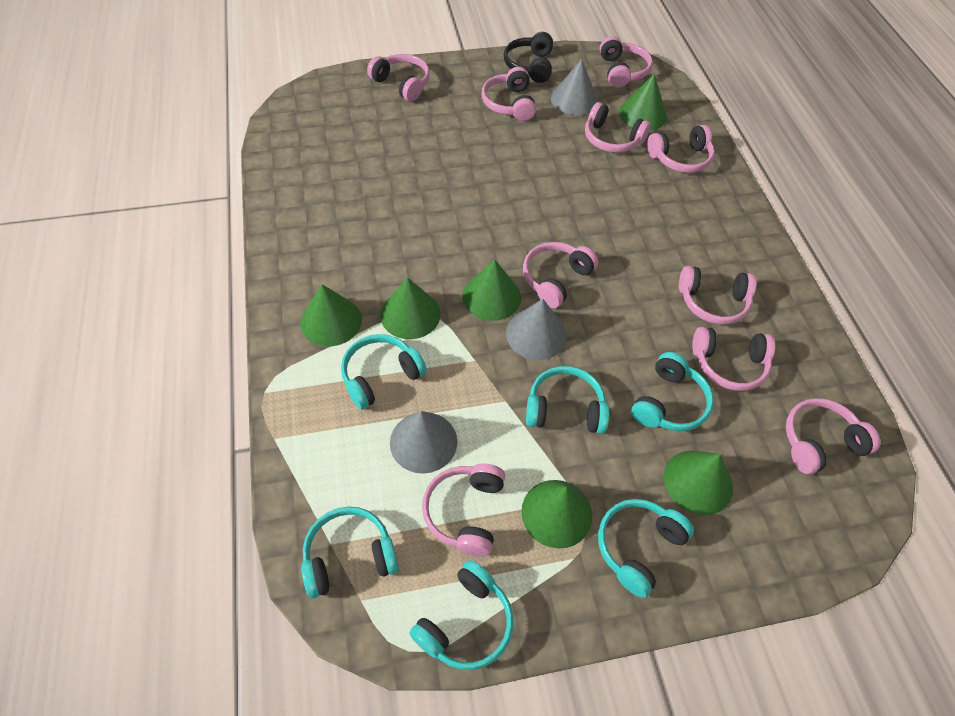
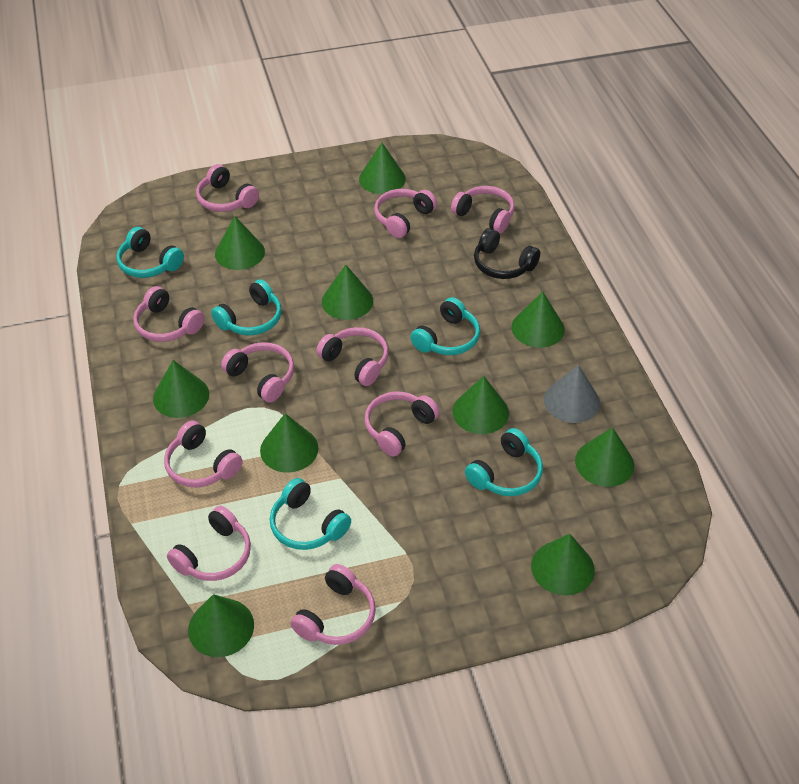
green cone: [300,284,362,346] [380,277,441,339] [462,259,521,321] [521,480,592,549] [619,74,667,130] [664,451,733,515] = 6 -> [153,360,209,418] [188,594,254,657] [215,216,265,270] [260,414,318,473] [322,264,373,320] [359,142,406,194] [452,376,509,434] [511,292,565,348] [531,534,595,596] [575,427,634,487] = 10
grey cone: [390,411,457,474] [506,299,567,360] [551,59,598,115] = 3 -> [544,365,600,423] = 1
turquoise headphones: [301,506,399,598] [341,334,427,410] [409,560,513,670] [526,366,609,434] [598,499,694,598] [631,352,714,432] = 6 -> [116,227,184,278] [211,279,282,335] [270,478,351,550] [410,297,480,355] [465,428,543,496] = 5

